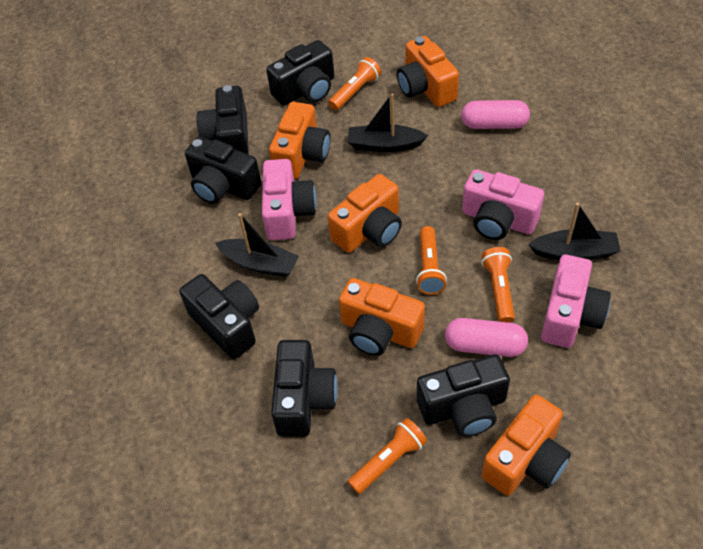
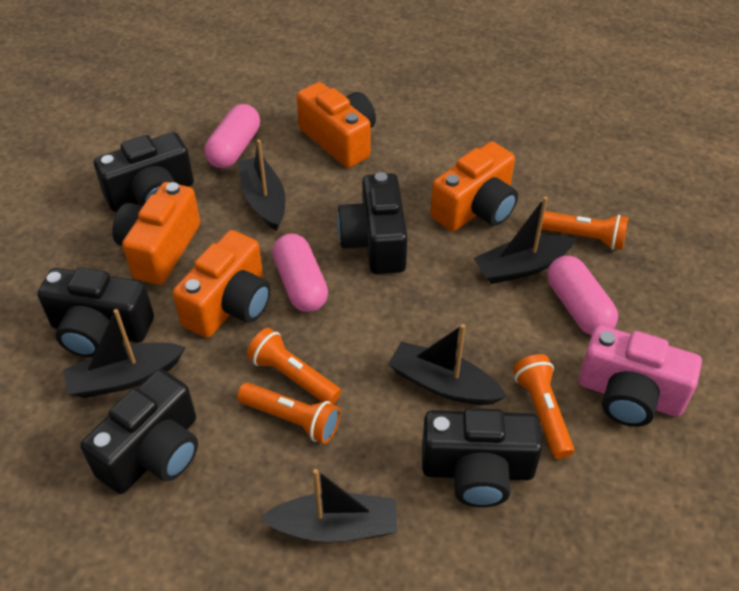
black boat: [215,213,299,277] [348,93,428,152] [528,203,621,260] = 3 -> [63,309,185,398] [238,139,285,231] [260,469,397,542] [388,324,507,405] [474,197,576,284] = 5
black camera: [179,274,259,359] [185,137,261,204] [197,85,249,155] [266,40,334,105] [271,340,338,437] [417,354,510,437] = 6 -> [37,268,154,358] [80,369,198,494] [94,132,194,212] [337,172,408,274] [422,408,543,507] = 5
orange camera: [269,102,330,179] [328,174,402,253] [339,278,425,356] [397,36,459,107] [482,395,571,496] = 5 -> [112,182,200,285] [172,230,271,338] [296,82,376,168] [430,141,518,231] = 4
pink camera: [262,159,317,240] [462,169,544,240] [541,255,611,348] = 3 -> [578,325,702,427] = 1
pink capsule: [445,318,528,357] [461,100,530,129] = 2 -> [205,104,260,168] [272,234,328,312] [547,256,618,336] = 3

